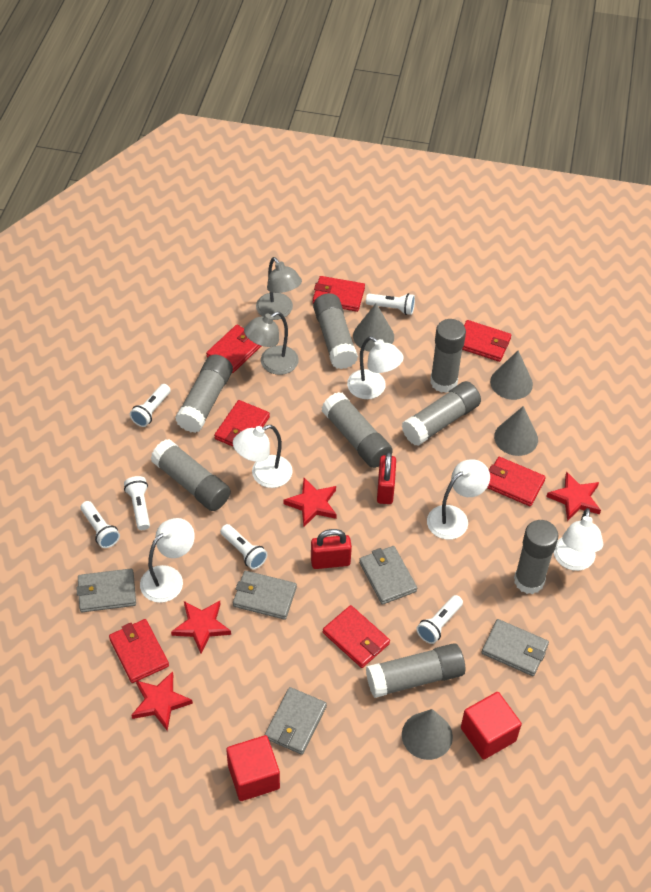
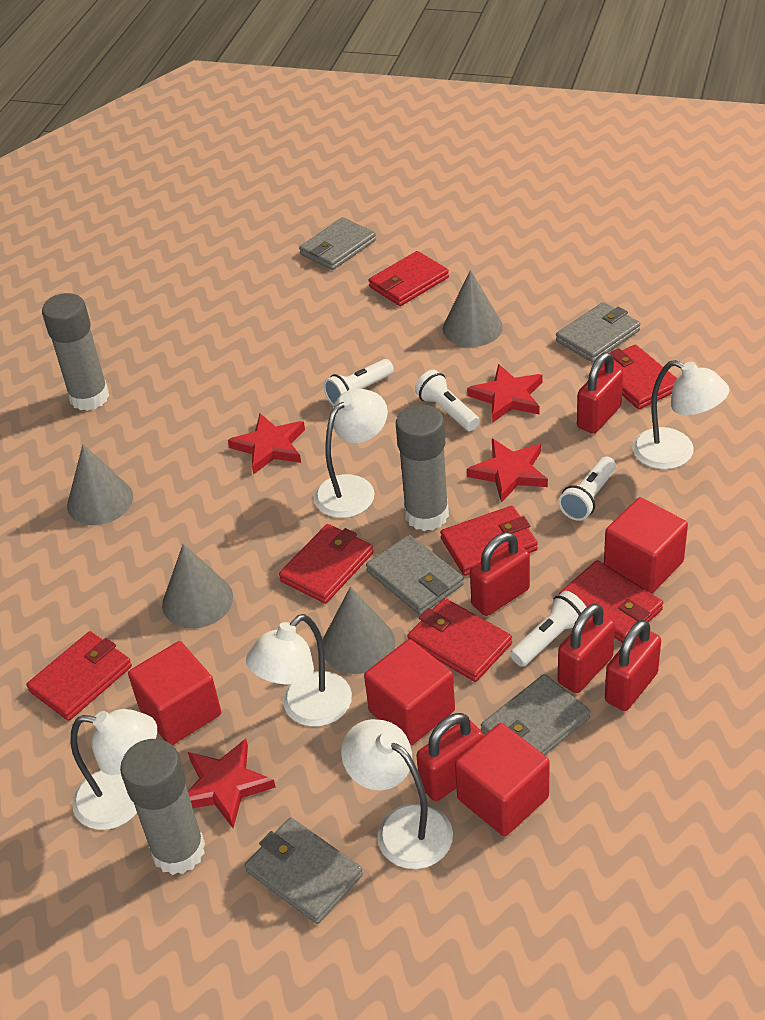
grey glue stick: [151,439,231,511] [175,355,233,433] [313,293,358,369] [321,392,393,468] [366,643,465,698] [402,381,481,446] [430,319,466,393] [514,520,558,594] = 8 -> [42,293,109,411] [120,739,205,875] [396,404,449,531] = 3
grey lamp: [244,312,299,375] [256,257,302,320] = 2 -> none = 0
red cube: [226,735,280,801] [461,692,522,760] = 2 -> [128,641,221,745] [364,639,455,746] [455,723,550,837] [604,497,688,594] = 4
red padlock: [311,529,352,569] [377,452,396,504] = 2 -> [417,713,484,801] [470,532,530,616] [558,603,615,693] [577,352,623,434] [605,620,661,711] = 5
white flashlight: [81,501,120,548] [124,476,150,530] [130,384,171,427] [220,524,268,569] [366,293,415,315] [416,595,463,644] = 6 -> [323,359,394,406] [415,370,480,431] [510,591,586,667] [559,457,616,521] = 4

